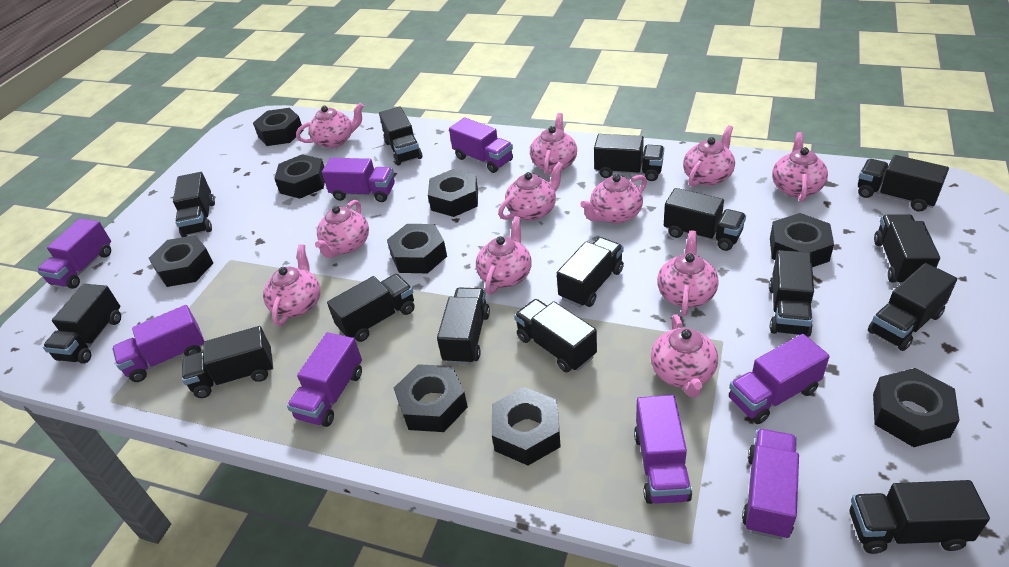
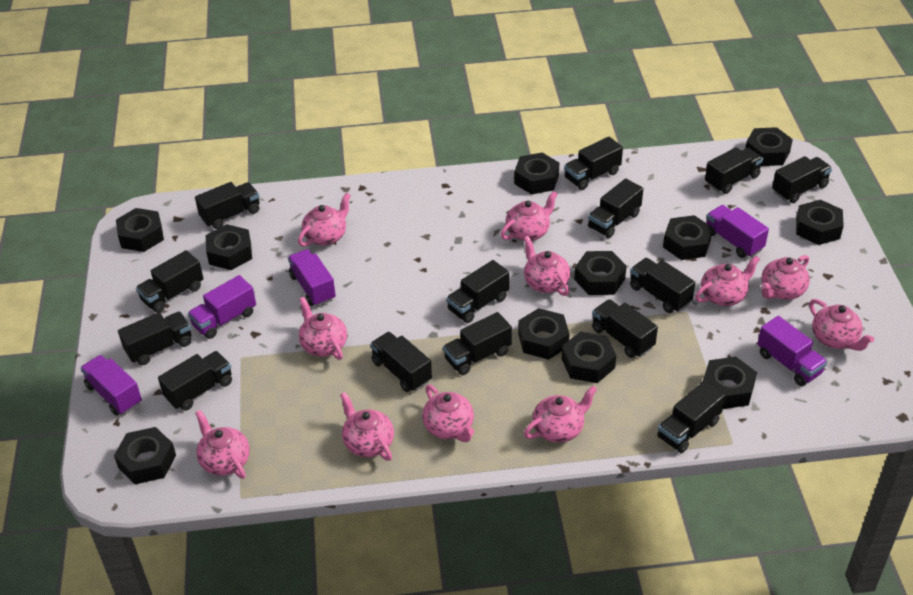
black nut: [149,235,213,287] [253,108,304,146] [274,154,325,199] [387,224,447,273] [394,364,468,432] [428,169,478,217] [492,387,561,465] [770,213,834,267] [873,368,960,447] = 9 -> [114,427,176,484] [116,208,164,252] [206,224,252,270] [514,153,559,194] [518,308,570,360] [562,331,616,383] [574,251,627,295] [663,215,713,260] [703,357,757,409] [745,127,793,166] [796,200,844,245] = 11
black truck: [43,284,121,364] [173,172,215,237] [182,326,273,398] [327,274,415,342] [379,106,422,165] [437,288,490,365] [514,299,597,372] [557,237,624,307] [594,134,664,181] [664,188,746,251] [769,250,814,337] [850,480,990,554] [858,155,949,212] [868,263,957,351] [874,214,940,284] = 15 -> [118,312,191,365] [136,250,204,313] [158,351,232,411] [195,182,260,229] [370,332,432,392] [443,312,512,375] [446,260,509,323] [564,137,623,190] [588,178,643,238] [592,299,658,358] [630,258,695,313] [657,381,725,453] [705,147,763,194] [772,156,832,203] = 14
purple truck: [37,218,111,289] [112,305,204,382] [287,332,362,427] [322,158,395,202] [449,117,513,173] [634,395,692,504] [729,334,830,424] [742,429,799,539] = 8 -> [80,355,142,416] [188,275,256,339] [288,249,336,306] [706,205,769,258] [757,316,827,386] = 5

